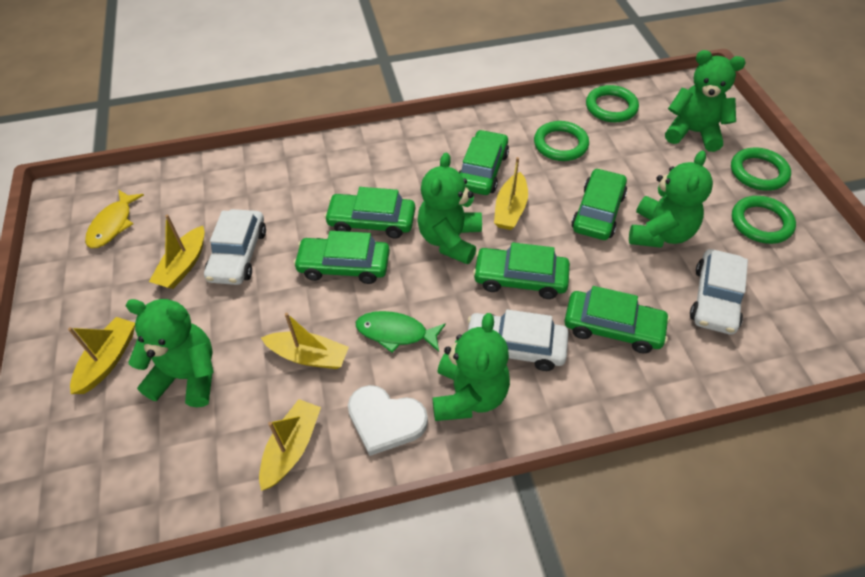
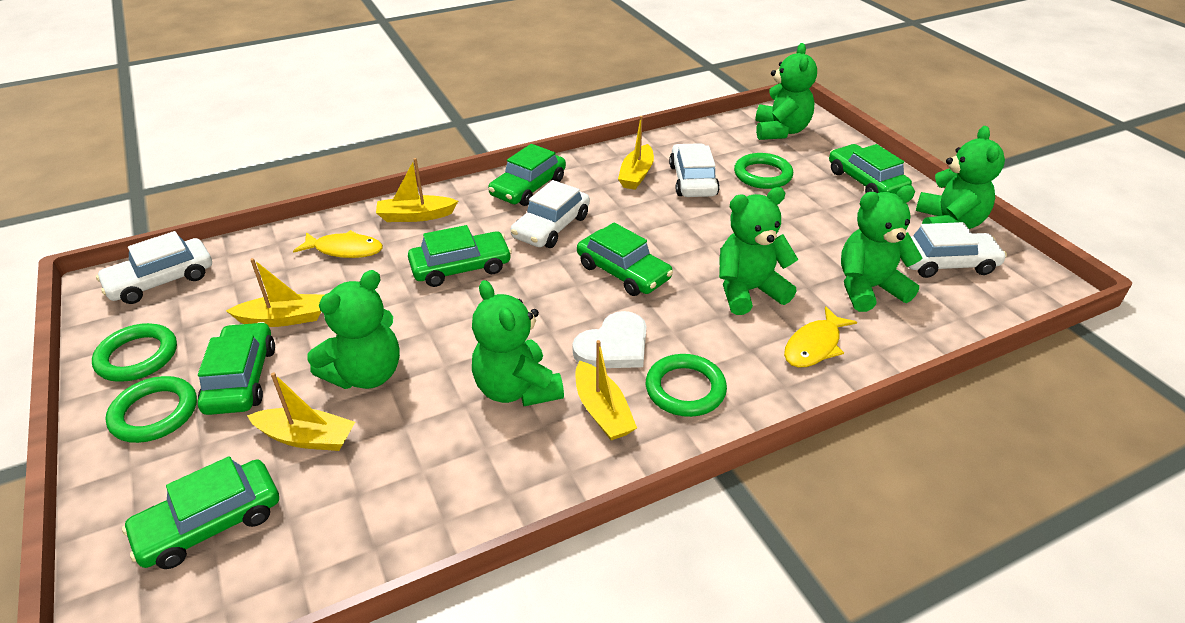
green fish: [356,311,446,353] = 1 -> none = 0
green teddy bear: [125,299,214,407] [417,153,482,265] [433,313,510,421] [629,150,713,248] [665,50,746,152] = 5 -> [307,270,400,389] [472,280,564,406] [719,187,798,315] [755,43,817,140] [841,185,923,312] [916,126,1005,229] = 6
white car: [204,209,266,285] [468,309,569,371] [690,249,748,335] = 3 -> [96,231,212,304] [511,180,590,248] [669,143,720,197] [908,222,1007,278] = 4
yellow fish: [85,190,144,248] = 1 -> [293,230,383,258] [784,306,857,368] = 2

